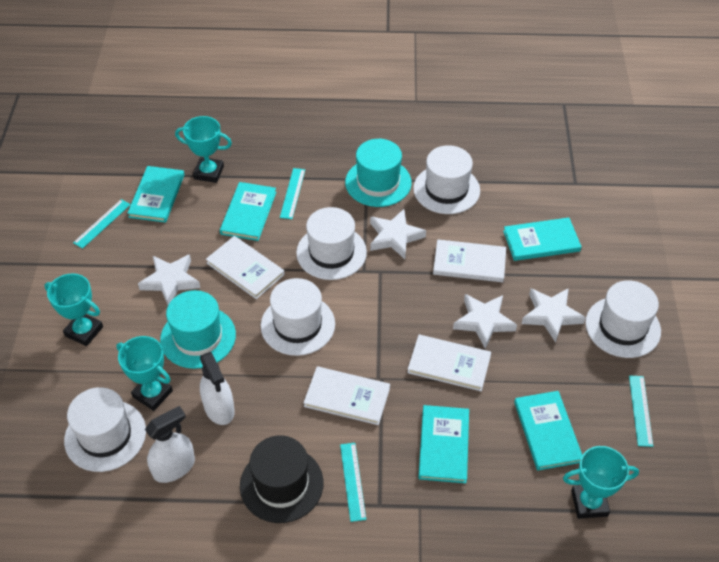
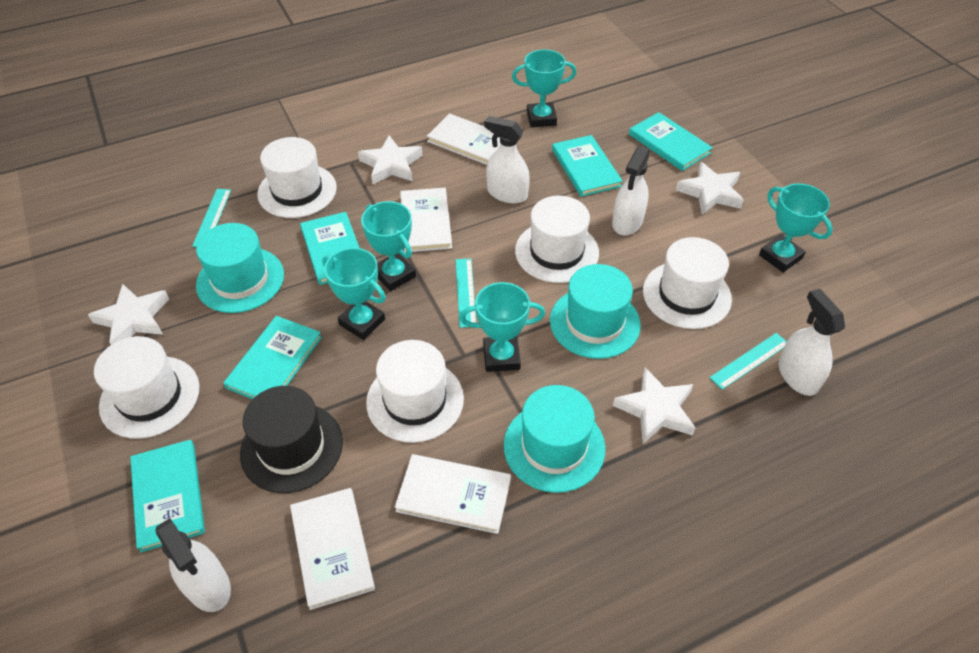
turquoise hat: [160,290,236,369] [345,139,412,207] = 2 -> [196,223,284,313] [504,385,605,493] [550,264,641,359] = 3
turquoise ruler: [73,199,131,249] [280,168,305,219] [340,443,366,522] [629,375,653,447] = 4 -> [192,189,231,247] [456,259,476,328] [709,333,787,390] = 3
turquoise trophy: [44,273,103,346] [116,336,173,411] [175,116,232,183] [563,446,639,519] = 4 -> [322,248,386,340] [361,201,416,291] [459,282,545,372] [512,49,576,127] [759,183,833,272] = 5
white spray bottle: [145,406,195,483] [200,352,235,425] = 2 -> [155,518,231,612] [484,116,530,204] [612,146,650,235] [779,289,845,396] = 4

